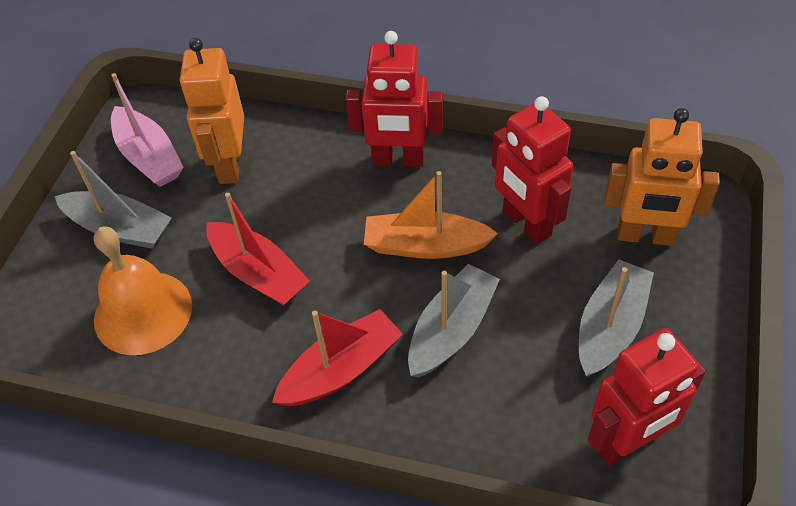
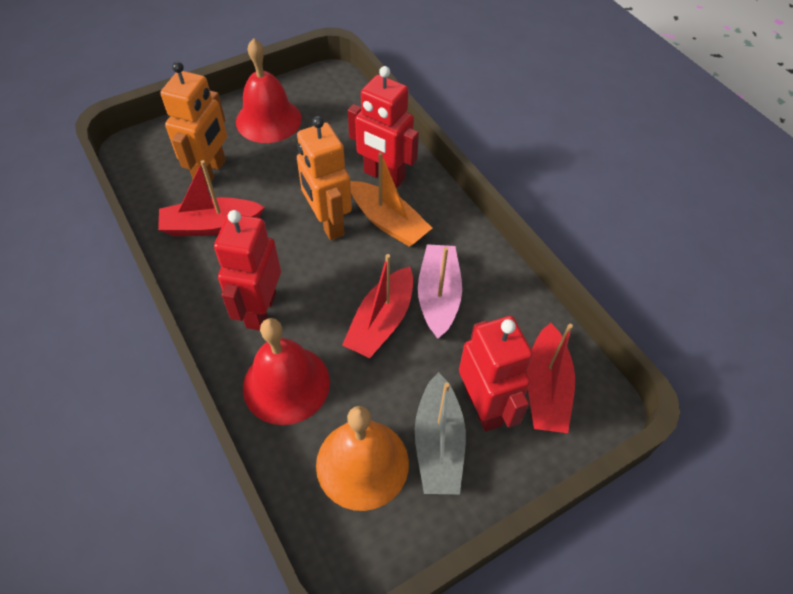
grey boat: [54,151,172,249] [408,264,500,377] [579,259,654,377] = 3 -> [415,372,466,494] = 1
red bell: none = 0 -> [236,38,302,143] [243,318,330,425] = 2
red boat: [206,193,310,306] [272,309,403,406] = 2 -> [158,160,265,236] [342,254,413,358] [527,323,575,433] = 3

